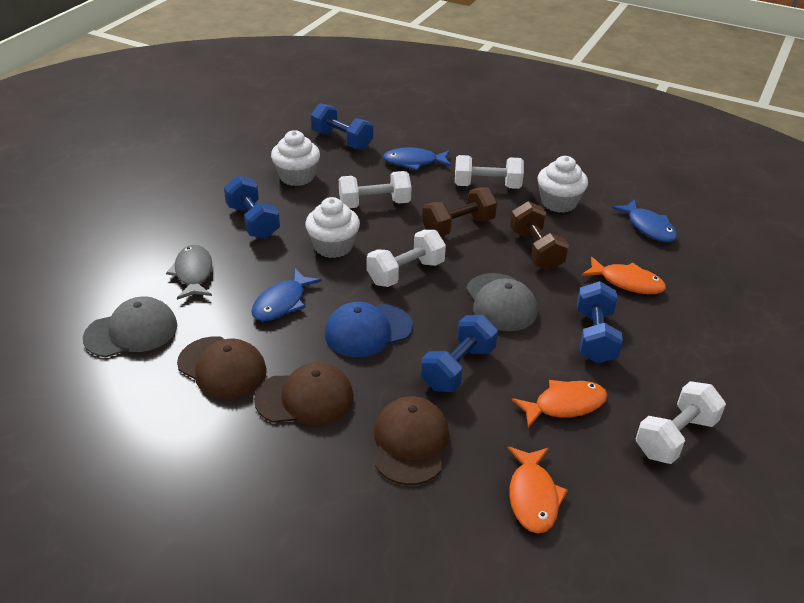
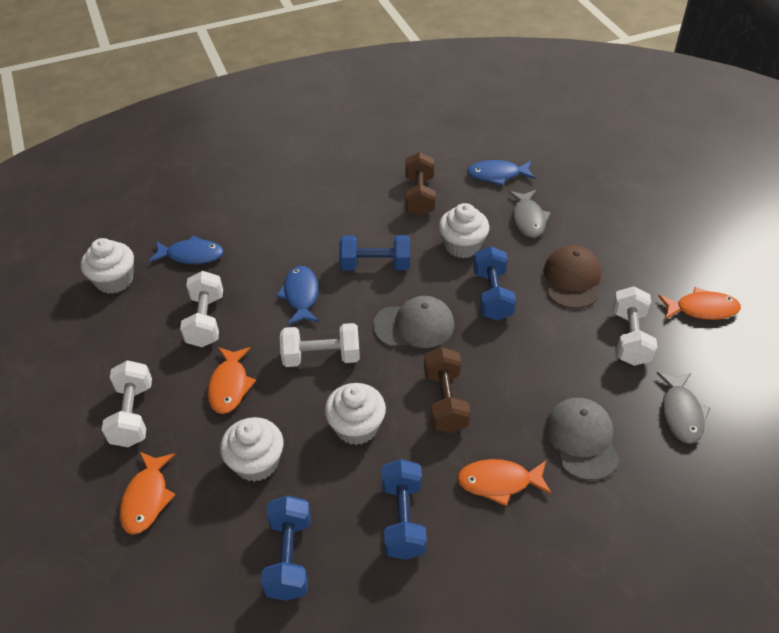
blue cap: [325,302,413,357] = 1 -> none = 0
brown cap: [177,336,267,399] [254,362,354,425] [374,396,449,485] = 3 -> [544,245,601,309] = 1
grey fish: [166,245,212,300] = 1 -> [509,190,551,238] [657,372,711,444] = 2
orange fish: [508,447,568,533] [512,380,608,428] [581,257,666,294] = 3 -> [120,451,176,535] [207,347,256,414] [457,459,552,506] [658,287,741,320] = 4
white cupcake: [271,130,320,186] [305,197,360,258] [537,156,588,213] = 3 -> [81,238,134,294] [220,417,283,482] [325,383,386,445] [439,203,489,258] = 4

